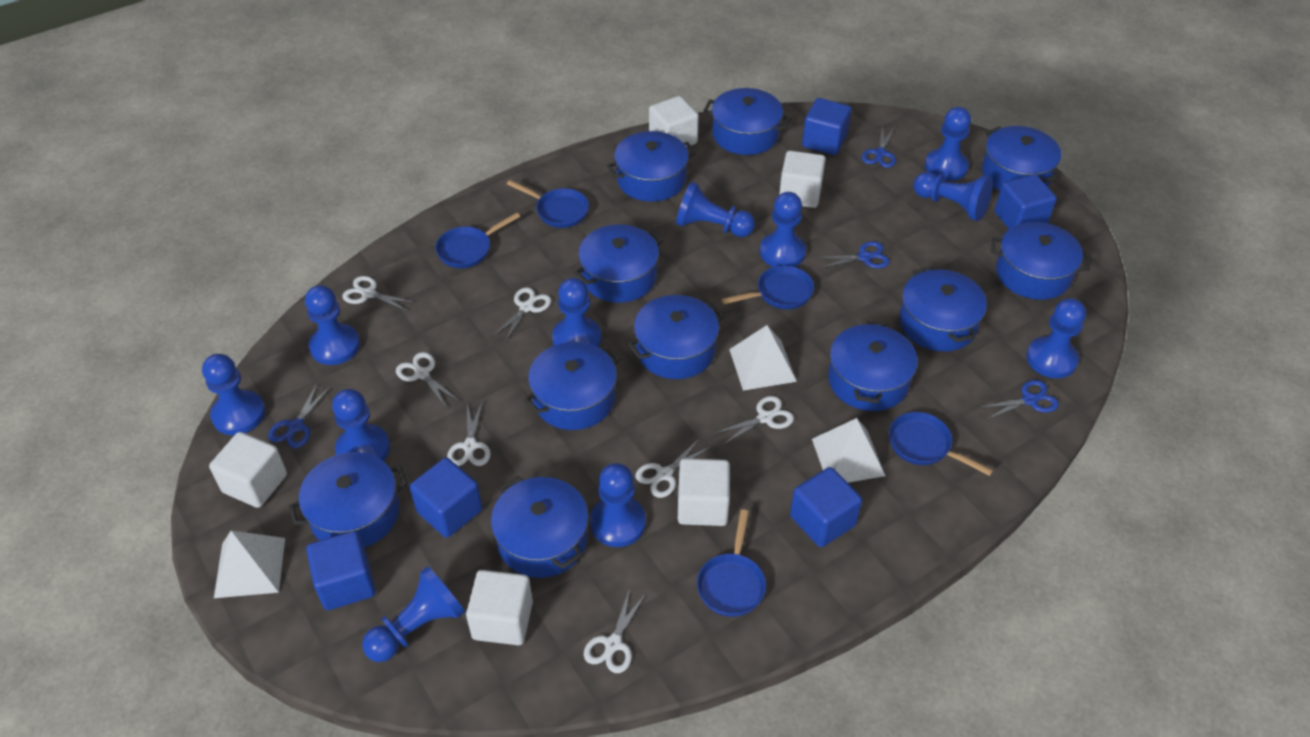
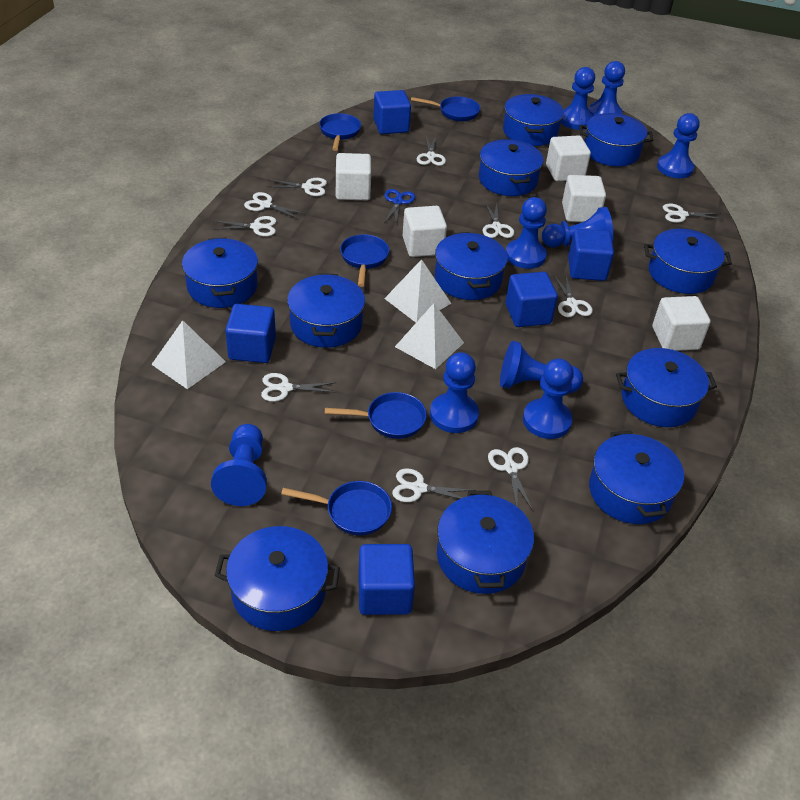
blue pawn: [202,354,265,435] [305,285,360,365] [332,389,390,461] [362,566,465,662] [552,278,601,347] [590,463,646,547] [676,181,755,237] [760,192,806,267] [913,172,993,221] [925,107,971,181] [1026,298,1086,378] = 11 -> [211,424,267,506] [430,352,479,433] [500,341,583,393] [506,197,547,269] [523,358,574,439] [542,207,613,248] [561,67,595,130] [589,61,625,116] [657,113,700,178] = 9
blue scissors: [268,384,330,448] [816,241,890,268] [862,125,896,168] [978,380,1059,420] = 4 -> [384,189,415,223] = 1
white scissors: [342,276,416,312] [396,352,459,407] [447,402,490,466] [492,287,551,343] [584,588,646,673] [635,438,711,498] [715,396,794,445] = 7 -> [213,216,277,236] [244,192,305,219] [261,373,337,402] [266,178,327,196] [392,468,475,502] [417,135,446,166] [483,202,514,238] [488,447,533,511] [554,275,593,317] [663,204,724,223] = 10

